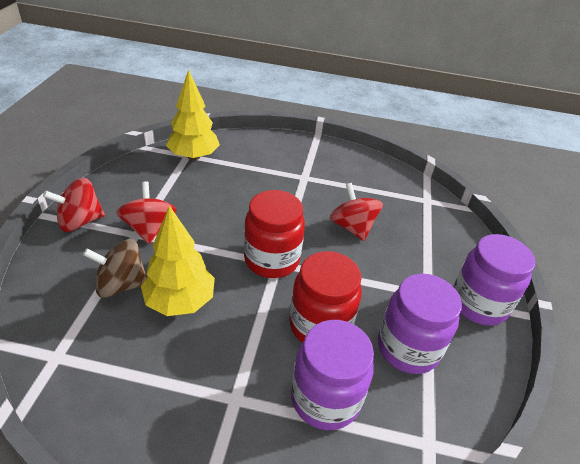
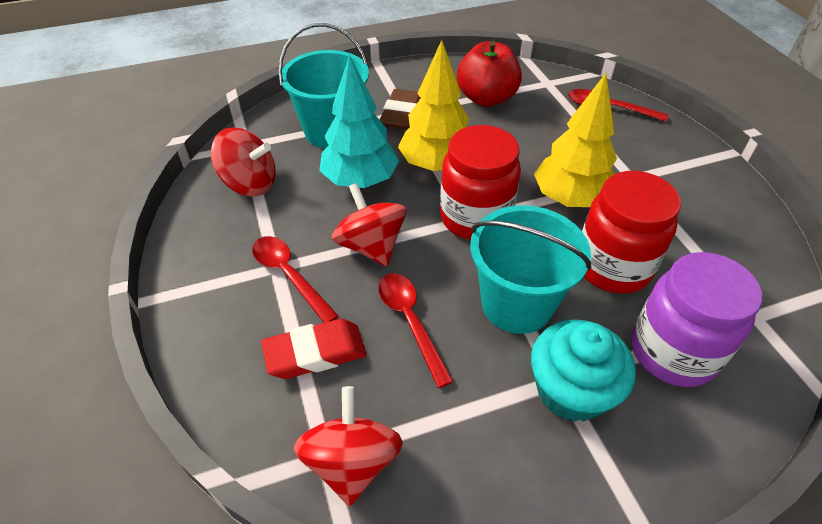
brown eraser: none = 0 -> [380,89,420,130] = 1
brown spinning top: [83,239,147,298] = 1 -> none = 0
purple jar: [291,320,374,430] [378,274,462,374] [453,234,535,326] = 3 -> [632,252,762,387] = 1
red apple: none = 0 -> [457,41,522,107] = 1
red eraser: none = 0 -> [261,319,367,379] = 1
red spoon: none = 0 -> [252,236,339,323] [378,273,454,388] [568,89,668,122] = 3
turquoise bucket: none = 0 -> [278,23,369,148] [470,205,591,334] = 2
turquoise cupcake: none = 0 -> [531,319,636,422] = 1
turquoise tree: none = 0 -> [319,55,399,188] = 1

